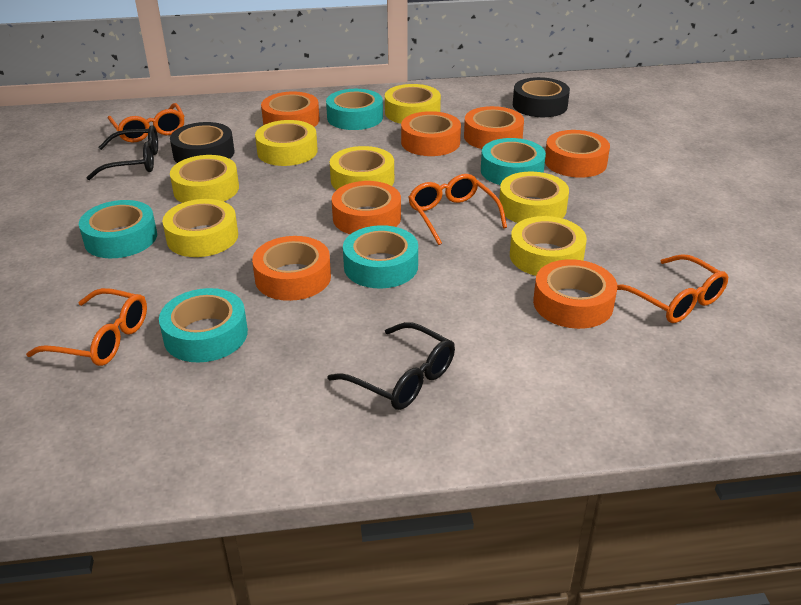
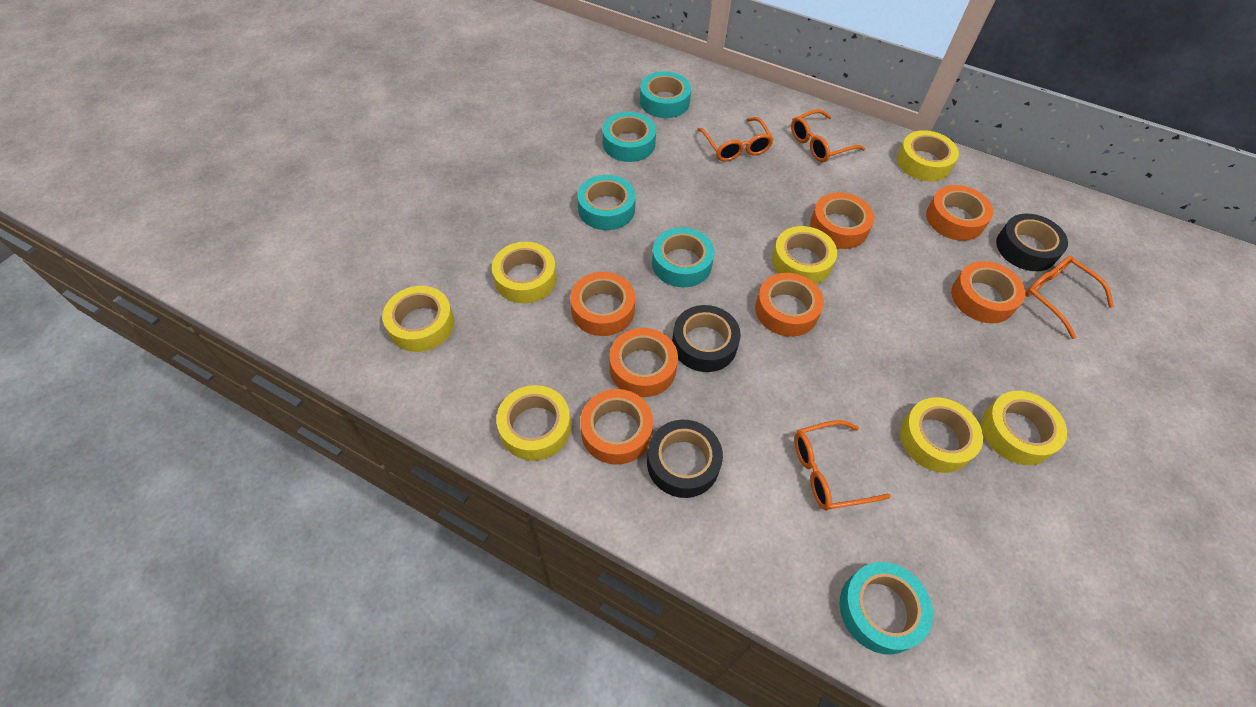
black glasses: [86,125,158,180] [327,322,455,410] = 2 -> none = 0
black tape: [170,122,234,163] [513,77,570,117] = 2 -> [647,420,723,498] [672,305,741,372] [996,214,1068,271] = 3

